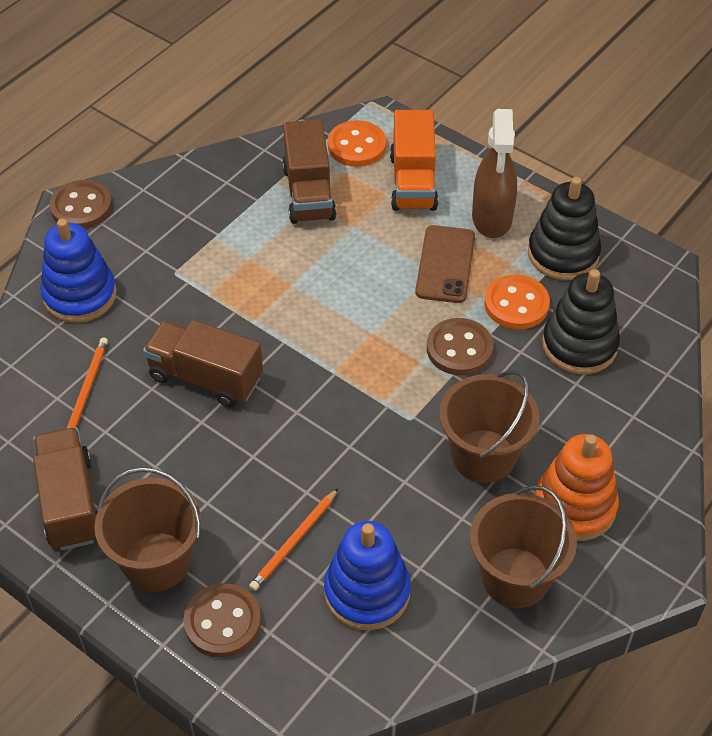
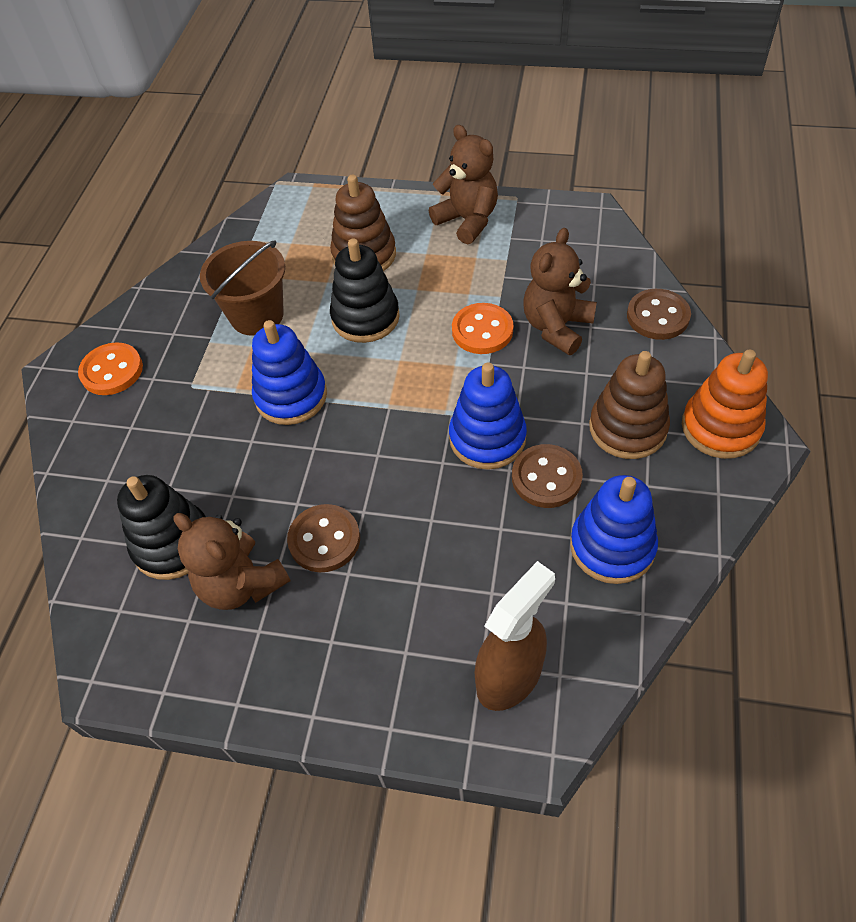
blue stacking toy: [40,218,117,323] [324,521,411,630] = 2 -> [252,320,327,425] [449,363,527,470] [570,475,658,584] = 3
brown bucket: [94,467,201,592] [439,370,539,483] [470,485,577,608] = 3 -> [200,240,285,336] = 1
brown phone: [415,225,475,303] = 1 -> none = 0
brown stacking toy: none = 0 -> [330,175,396,271] [589,351,670,459] = 2
brown teddy bear: none = 0 -> [174,513,291,610] [429,125,498,245] [523,228,597,355] = 3
brown truck: [33,427,98,551] [143,320,263,407] [282,119,336,224] = 3 -> none = 0
orange pencil: [67,338,108,428] [249,488,338,591] = 2 -> none = 0
orange truck: [390,110,438,211] = 1 -> none = 0

